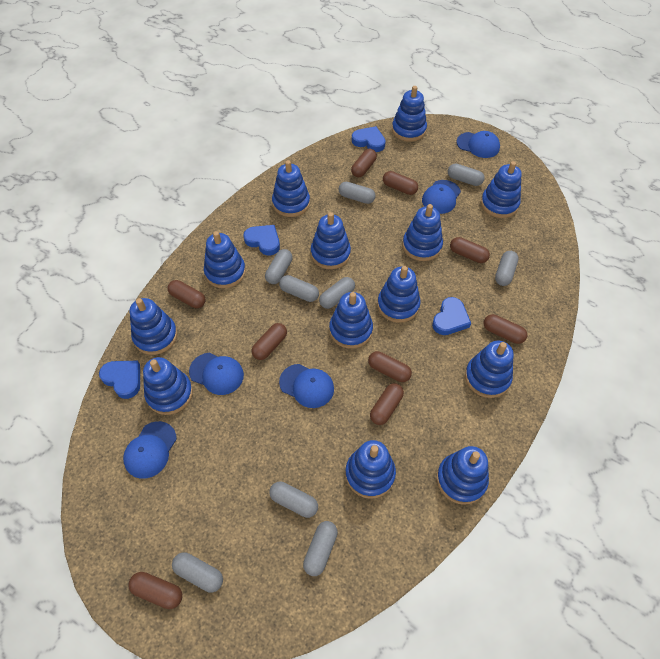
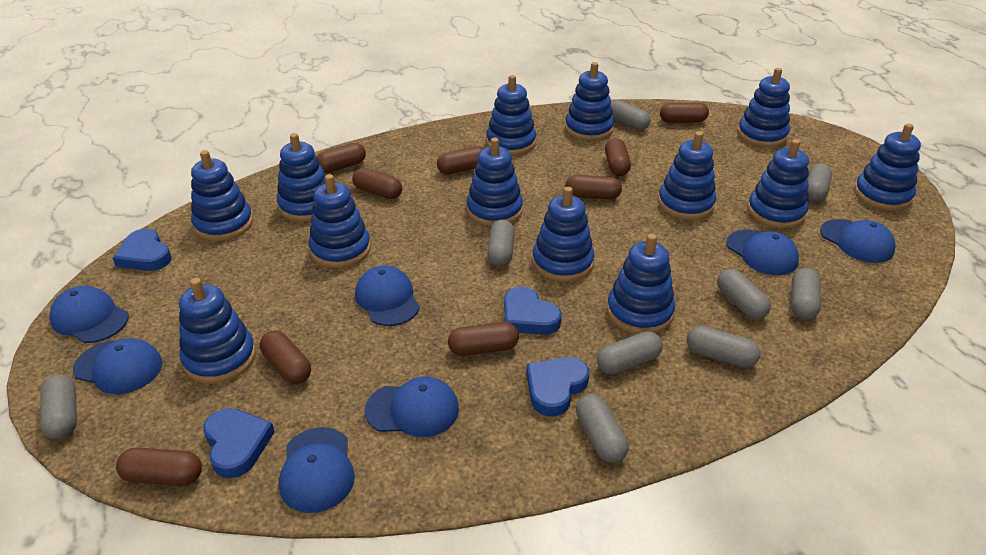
blue cap: [123,421,177,479] [189,353,244,395] [279,364,334,408] [422,180,461,214] [456,131,500,158] = 5 -> [49,286,129,343] [73,338,162,394] [279,427,355,513] [355,265,420,326] [365,376,459,437] [726,230,799,275] [820,219,896,263] = 7

